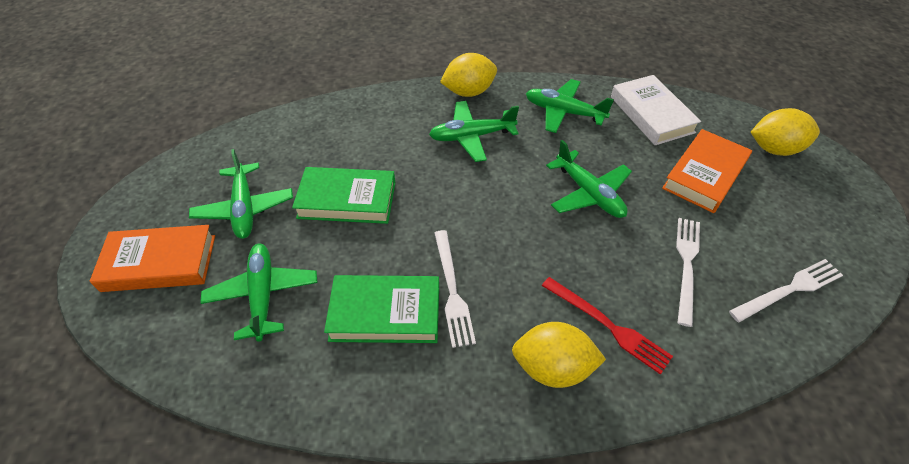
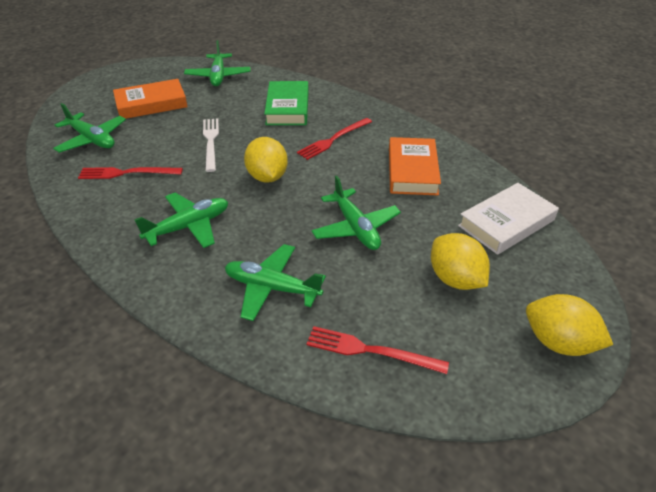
green book: [292,167,396,224] [324,275,439,343] = 2 -> [264,81,309,125] = 1
red fork: [542,277,673,375] = 1 -> [78,167,183,179] [297,118,372,160] [306,326,449,374] = 3
white fork: [434,230,476,348] [676,218,700,327] [729,259,843,322] = 3 -> [203,119,219,172] = 1

